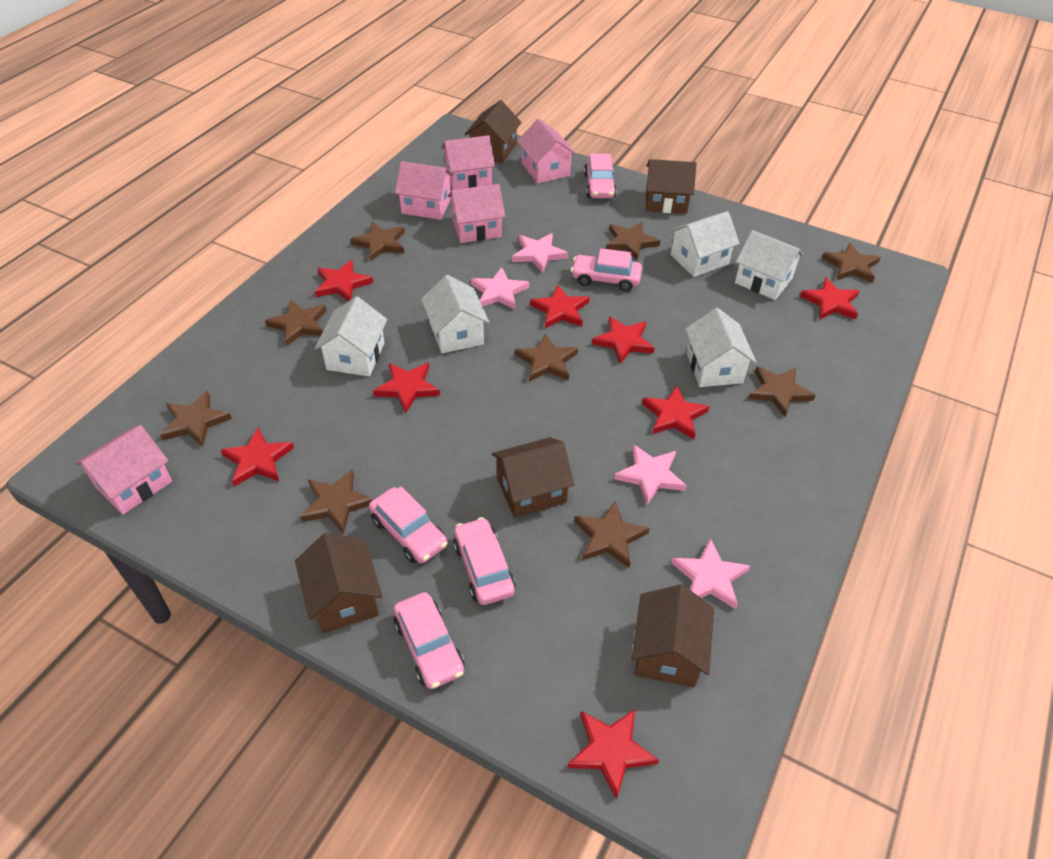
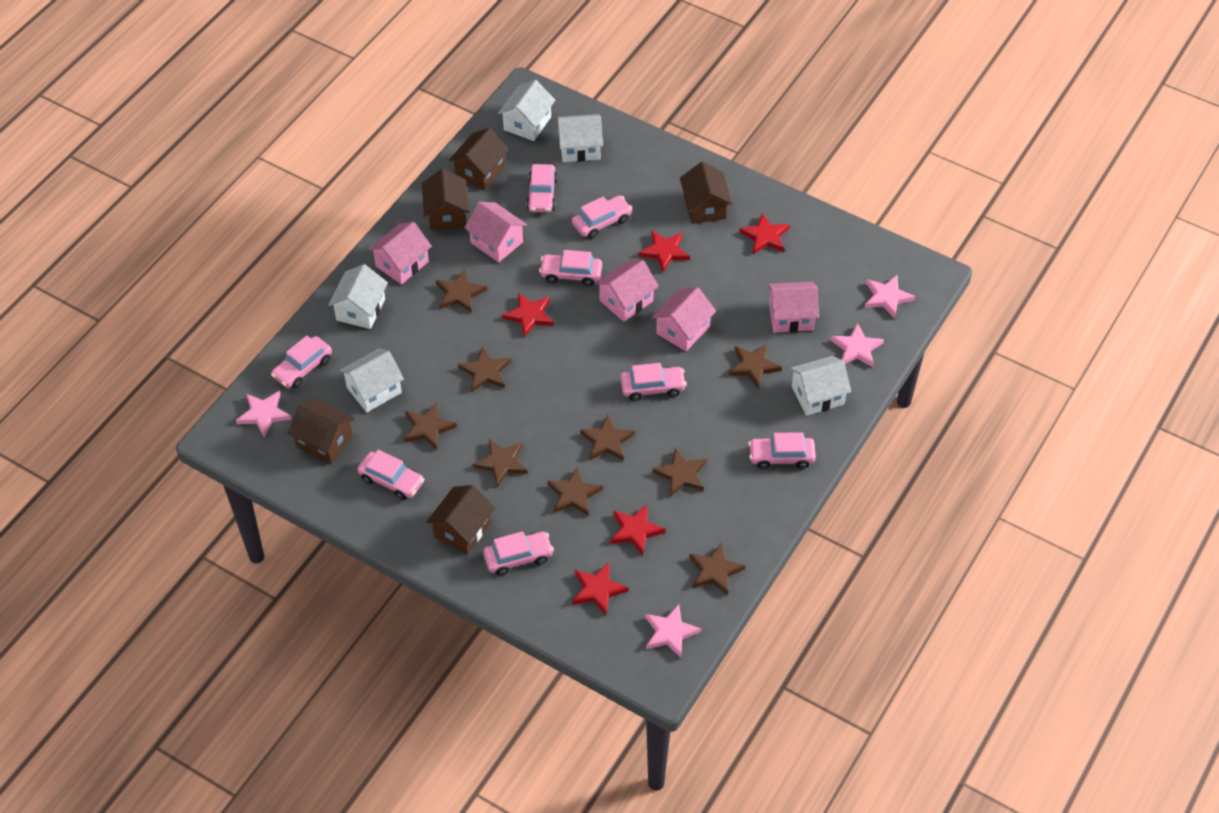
pink car: [369,487,448,563] [393,592,464,689] [453,517,516,605] [571,248,642,291] [584,154,617,198] = 5 -> [271,336,332,388] [357,450,425,500] [483,531,554,576] [526,164,557,213] [539,250,602,286] [572,195,632,239] [620,363,687,401] [749,432,816,469] = 8
red star: [221,428,294,486] [315,260,373,301] [373,363,440,414] [530,284,589,328] [568,709,659,800] [592,316,655,364] [642,386,710,439] [800,277,860,320] = 8 -> [502,293,554,337] [573,562,629,615] [610,504,666,555] [639,230,690,272] [739,213,790,254] = 5

